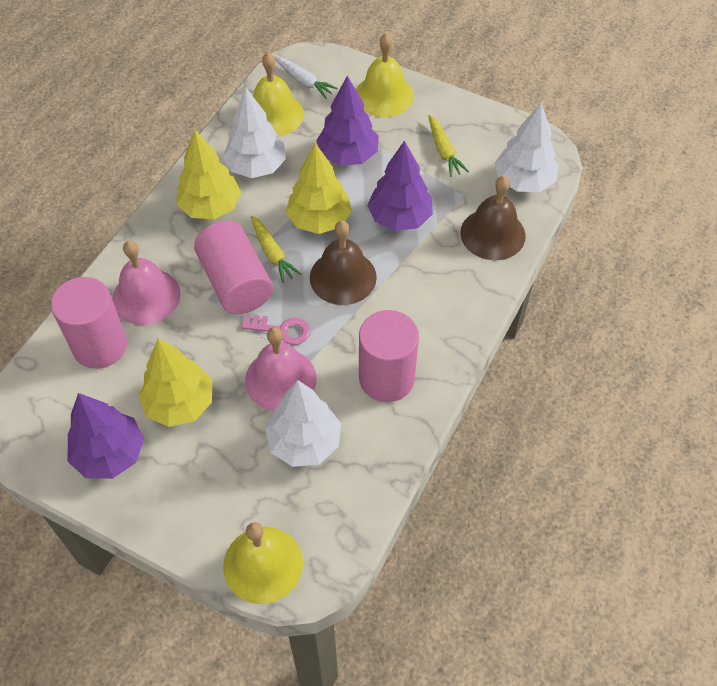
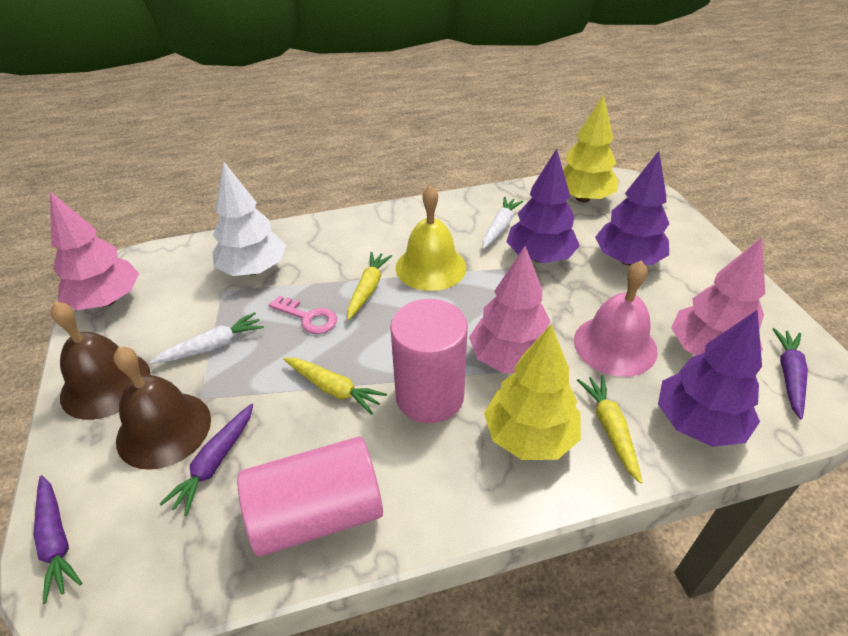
pink bell: [112,240,181,325] [245,327,317,411] = 2 -> [574,261,658,377] = 1
pink cylinder: [51,277,127,369] [194,221,273,314] [359,310,419,402] = 3 -> [237,437,383,557] [390,299,468,423] = 2
pink tree: none = 0 -> [50,192,139,310] [469,246,551,373] [671,238,765,355] = 3
purple carrot: none = 0 -> [34,475,82,604] [160,403,253,516] [773,328,808,419] = 3
white carrot: [274,56,338,99] = 1 -> [150,312,264,364] [483,197,523,249] = 2
white tree: [222,88,286,178] [265,380,341,467] [494,103,559,192] = 3 -> [212,162,286,276] = 1
yellow bell: [223,522,303,604] [253,53,304,136] [356,33,414,117] = 3 -> [396,185,466,291] = 1
yellow carrot: [251,215,301,283] [428,115,469,177] = 2 -> [283,358,387,415] [347,252,392,320] [577,375,642,483] = 3
yellow tree: [138,338,212,427] [176,130,241,220] [286,143,352,234] = 3 -> [484,324,581,460] [563,95,618,202] = 2

